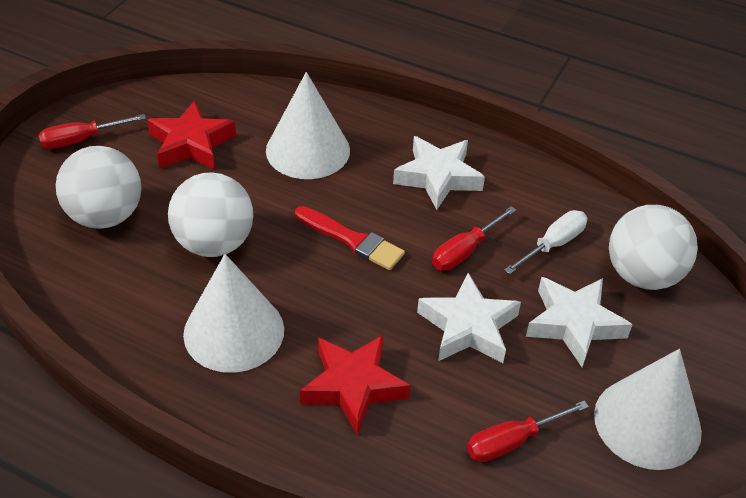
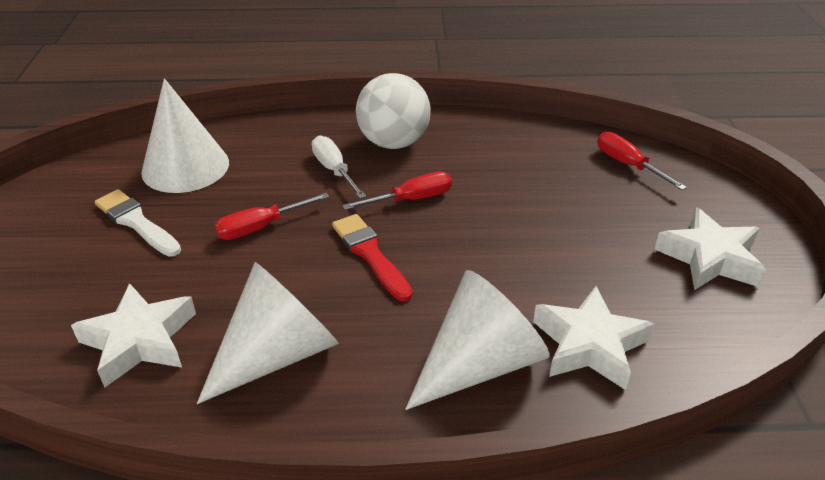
red star: [147,100,236,170] [300,335,410,436] = 2 -> none = 0
white ball: [56,146,142,229] [168,172,253,257] [609,205,698,290] = 3 -> [356,73,431,149] = 1
white brush: none = 0 -> [95,189,181,257] = 1

